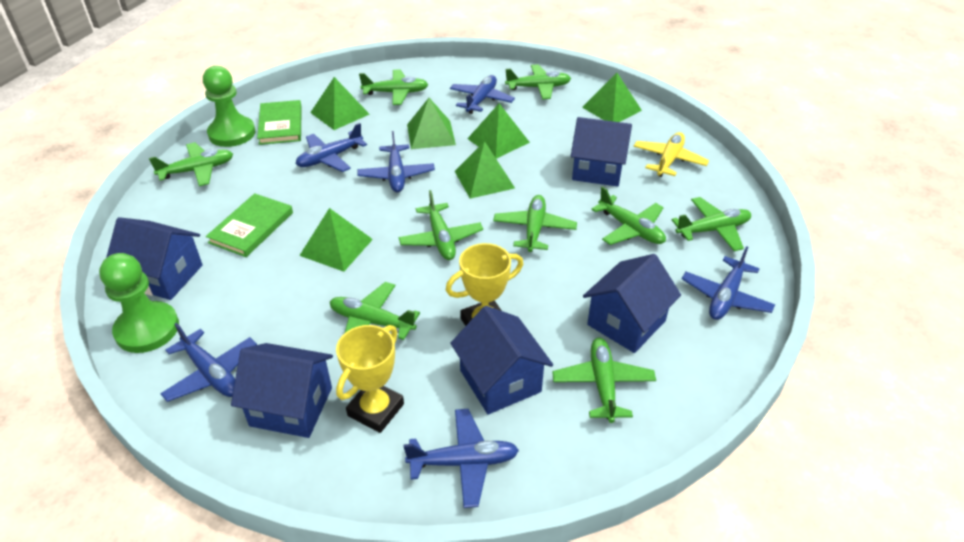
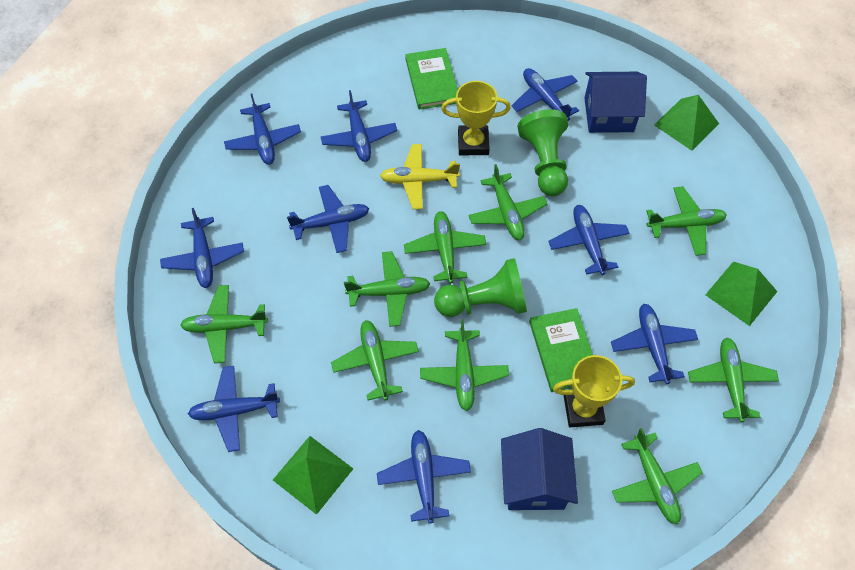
blue house: [106,217,203,300] [231,343,333,438] [451,306,553,414] [571,117,632,187] [583,254,681,353] = 5 -> [501,428,578,510] [584,72,647,133] = 2
blue plane: [160,323,257,402] [296,123,367,172] [357,131,435,192] [403,409,519,508] [450,75,515,114] [682,246,775,320] = 6 -> [160,208,244,288] [188,366,280,452] [224,94,301,165] [287,185,369,253] [321,90,397,162] [377,430,471,523] [512,68,579,121] [548,205,629,275] [611,304,698,384] = 9
green pyramid: [299,208,373,272] [310,77,370,130] [407,98,456,149] [454,141,515,199] [467,103,530,159] [582,73,642,122] = 6 -> [273,436,353,515] [654,95,719,151] [705,262,778,326] = 3

